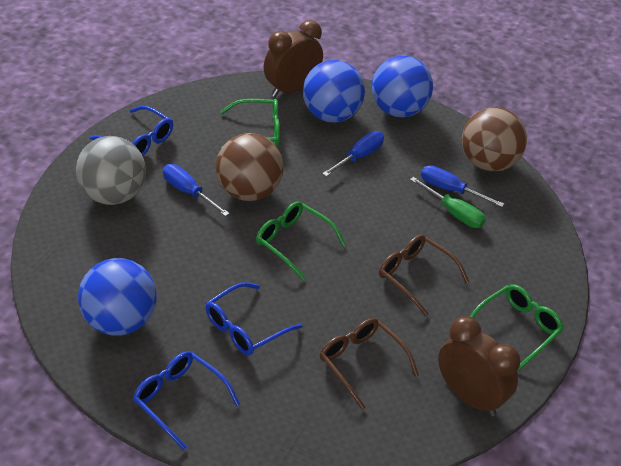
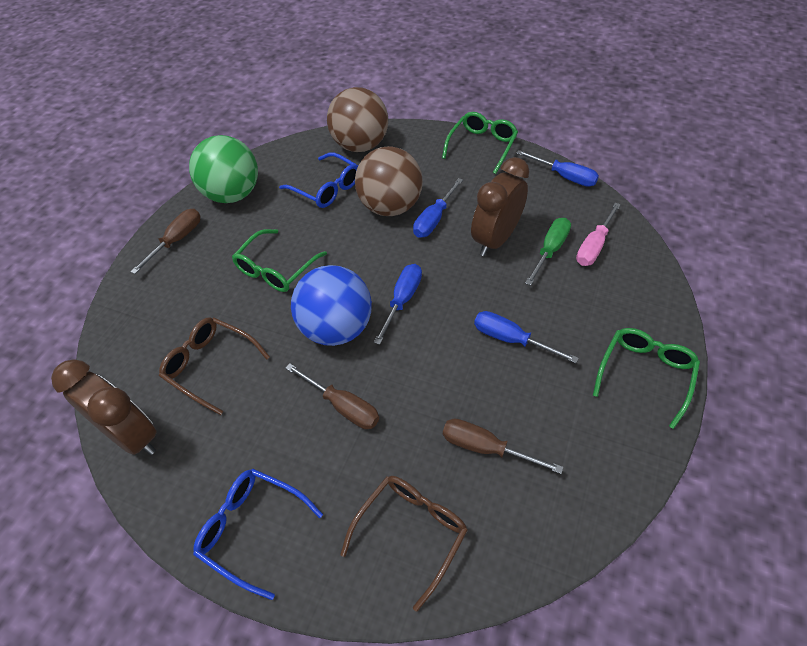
blue ball: [78,258,157,336] [303,60,365,123] [372,56,433,117] = 3 -> [291,265,372,346] = 1
blue glasses: [90,105,173,156] [133,351,240,450] [205,282,303,356] = 3 -> [193,469,323,600] [279,152,358,208] = 2
blue screwdriver: [163,164,230,217] [322,131,384,177] [421,165,504,207] = 3 -> [374,264,422,345] [413,178,463,238] [474,311,579,363] [516,150,599,187] = 4
brown screwdriver: none = 0 -> [130,209,200,274] [285,364,379,429] [443,419,563,474] = 3
green ball: none = 0 -> [189,135,258,203] = 1
grey ball: [76,136,146,205] = 1 -> none = 0
pink screwdriver: none = 0 -> [576,202,621,266] = 1

